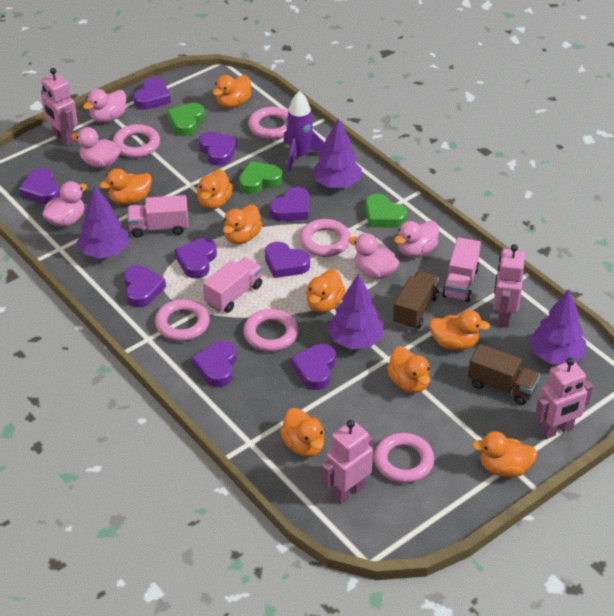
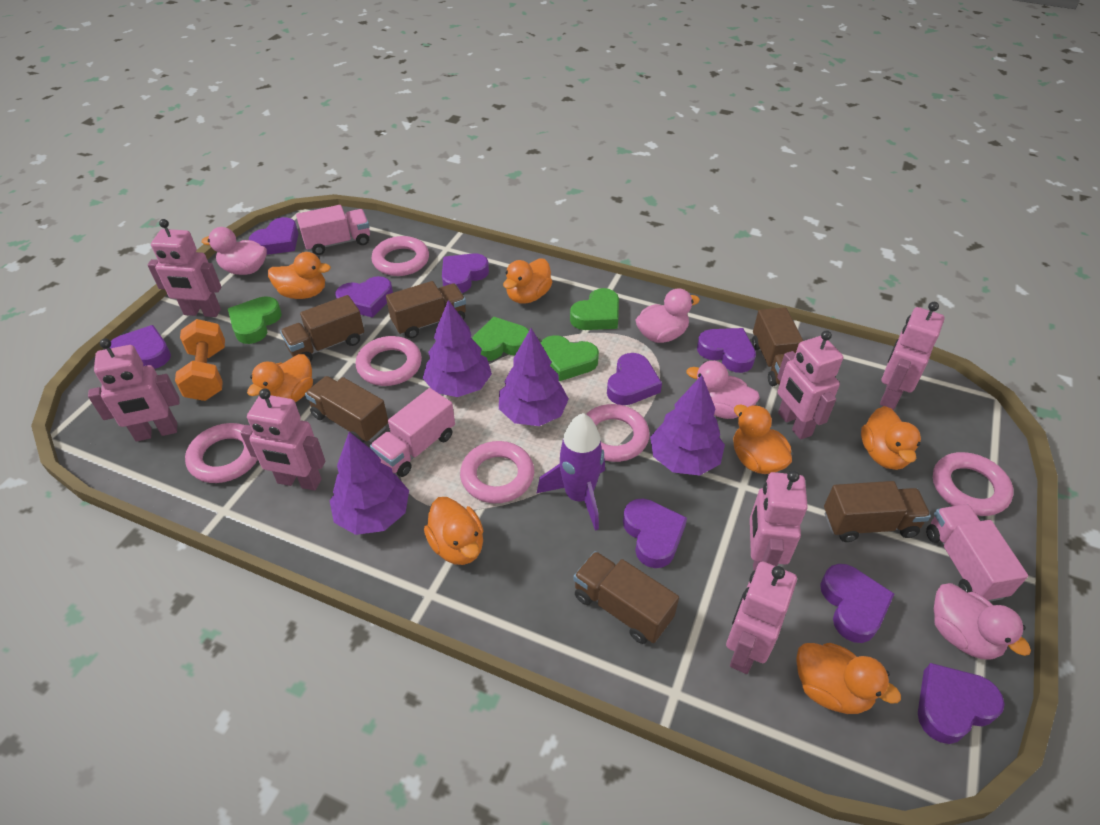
brown truck: [393,271,439,330] [468,344,540,405] = 2 -> [280,295,364,362] [305,376,388,443] [386,281,466,338] [573,551,679,644] [752,307,803,386] [824,481,931,542] = 6
green heart: [167,103,205,136] [239,161,283,194] [365,194,407,228] = 3 -> [228,296,282,344] [472,317,529,361] [540,335,599,381] [570,288,619,330] = 4
orange duck: [100,169,152,205] [197,169,233,209] [213,75,252,108] [223,205,262,244] [280,408,324,457] [306,269,346,313] [387,347,430,393] [429,310,490,350] [472,431,537,478] = 9 -> [247,354,313,403] [268,252,331,299] [424,497,483,565] [503,259,552,304] [733,404,792,474] [796,643,901,714] [861,406,921,470] = 7
orange dumbbell: none = 0 -> [175,319,225,401] = 1
pink duck: [42,181,87,227] [71,127,121,168] [83,89,126,123] [348,233,400,279] [394,221,439,257] = 5 -> [202,227,267,275] [635,288,700,343] [686,361,760,419] [934,583,1031,660] = 4
pink robot: [41,68,78,146] [322,420,373,504] [493,244,525,328] [535,358,593,439] = 4 -> [88,338,179,442] [148,219,221,317] [240,389,325,491] [726,562,797,674] [750,470,808,571] [777,330,843,440] [880,302,945,410] = 7

